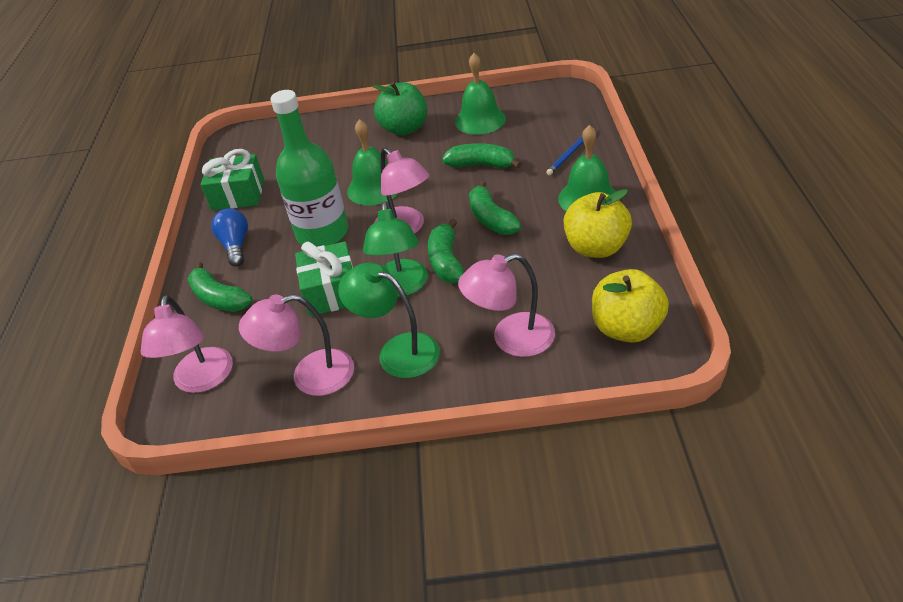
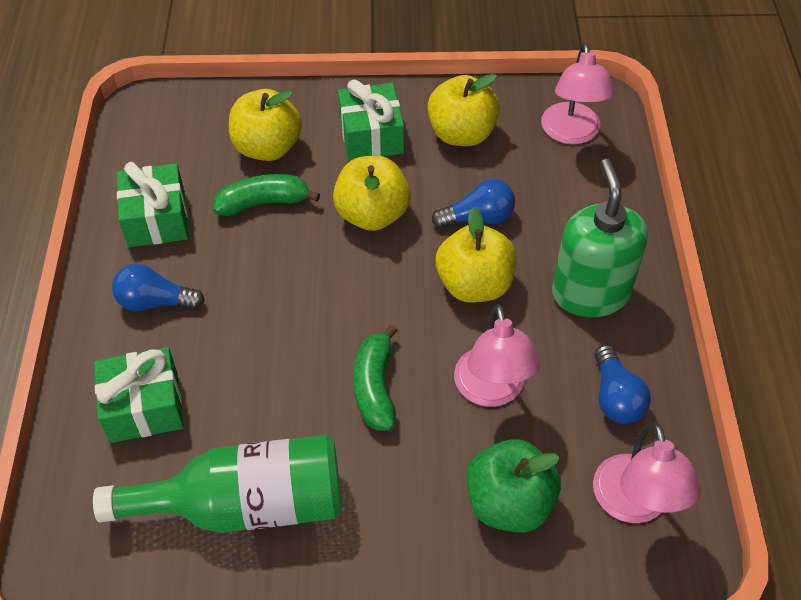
blue light bulb: [211,208,248,267] = 1 -> [112,264,205,311] [432,179,515,228] [595,345,651,424] = 3
blue pencil: [546,127,595,175] = 1 -> none = 0
green banana: [187,262,252,312] [428,219,464,283] [442,143,521,169] [469,181,521,235] = 4 -> [213,174,320,216] [354,325,398,431] = 2
green bell: [347,119,398,205] [455,53,506,135] [558,125,616,211] = 3 -> none = 0
green gift: [201,149,264,210] [295,241,353,316] = 2 -> [94,347,184,443] [117,162,188,248] [338,80,404,161] = 3
green lamp: [338,263,440,378] [363,201,428,297] = 2 -> none = 0
green soap dispenser: none = 0 -> [552,159,648,317] = 1
pink lamp: [141,295,233,393] [239,294,354,396] [374,148,429,234] [458,253,555,357] = 4 -> [454,304,540,407] [541,43,615,145] [593,422,701,523] = 3
yellow apple: [563,189,632,258] [592,269,669,343] = 2 -> [229,89,302,161] [333,156,411,231] [427,74,500,146] [436,207,517,303] = 4

